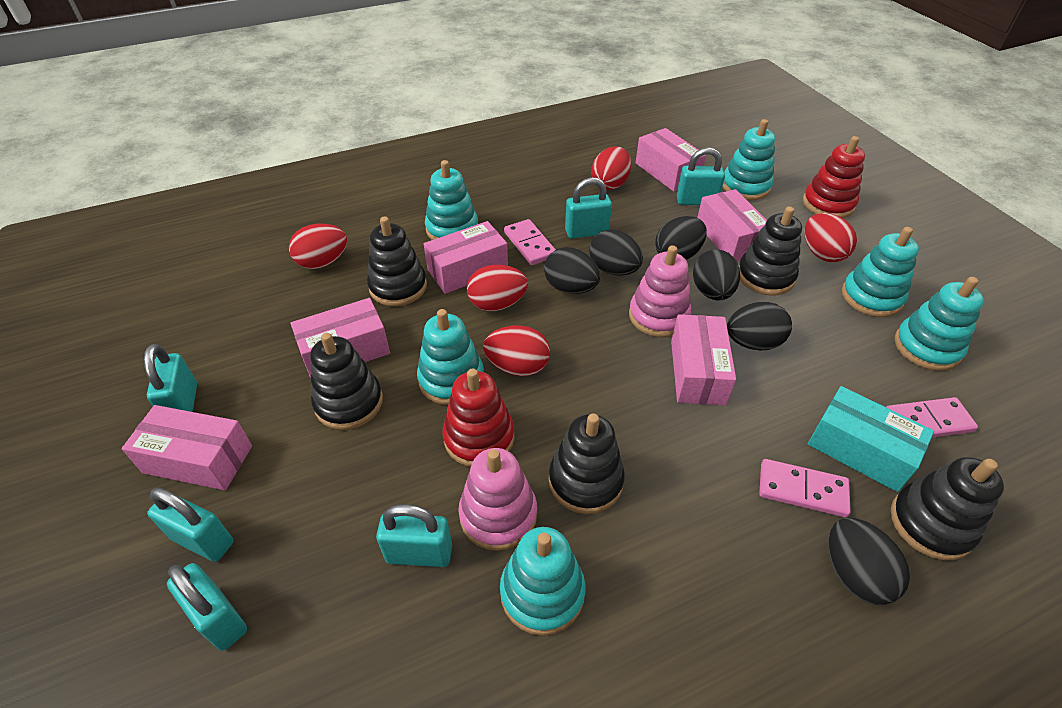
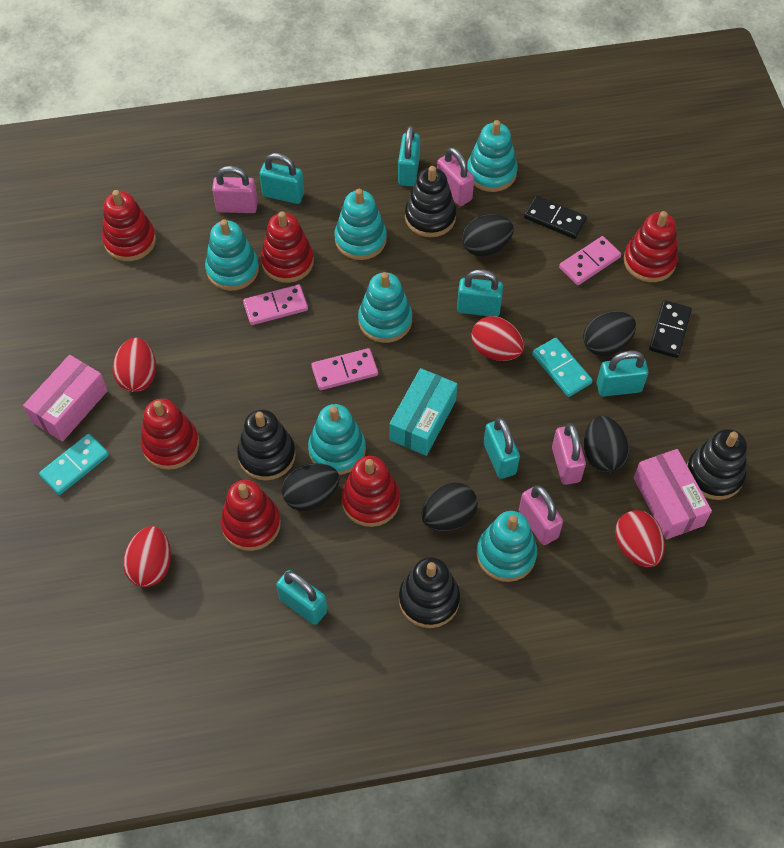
black domino: none = 0 -> [524,196,587,239] [649,300,692,358] = 2
black egg: [544,247,600,294] [589,229,643,276] [655,216,707,260] [693,249,740,301] [727,302,792,351] [829,518,910,605] = 6 -> [282,463,339,511] [422,483,478,531] [462,214,514,257] [583,311,636,356] [584,416,629,473] = 5
black stacking toy: [310,333,383,430] [367,217,427,306] [549,413,625,514] [739,206,802,296] [891,457,1004,560] = 5 -> [237,410,296,481] [399,557,460,628] [405,166,456,237] [687,429,747,500] = 4
pink box: [122,405,252,490] [291,298,390,378] [424,221,508,294] [636,128,706,192] [671,314,736,405] [697,189,767,262] = 6 -> [23,355,108,442] [634,449,712,540] = 2
pink padlock: none = 0 -> [212,166,258,213] [437,147,474,206] [519,485,563,545] [552,423,586,485] = 4
pink stacking toy: [458,448,537,551] [629,245,691,337] = 2 -> none = 0
red egg: [289,224,347,269] [467,265,528,311] [483,325,550,376] [591,146,631,190] [804,213,857,262] = 5 -> [112,338,156,392] [123,526,171,587] [471,316,524,361] [615,510,665,567] = 4
red stacking toy: [442,369,515,467] [803,136,865,218] = 2 -> [102,190,156,261] [140,399,199,470] [220,480,281,551] [261,211,314,283] [341,456,400,527] [624,211,678,282] = 6
turquoise domino: none = 0 -> [39,434,109,495] [532,338,593,397] = 2

